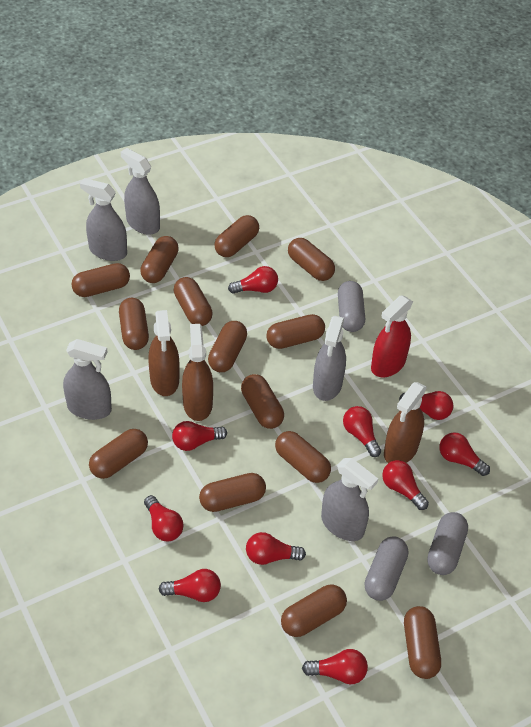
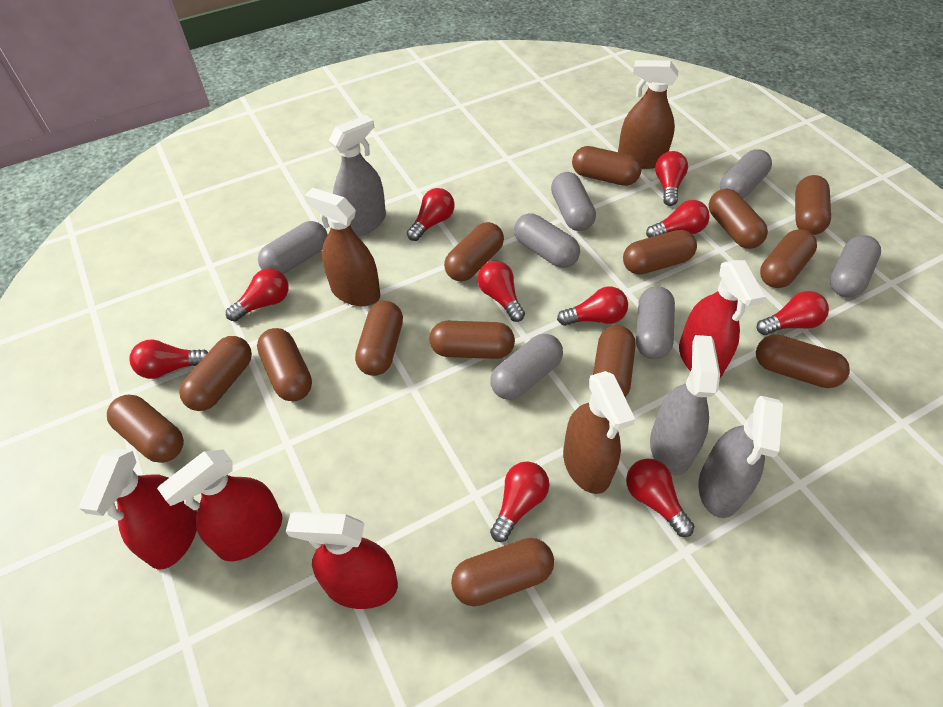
grey capsule: [338,281,365,332] [364,536,408,601] [427,512,468,575] = 3 -> [258,221,328,274] [490,334,563,400] [514,213,580,268] [551,172,596,231] [636,286,675,359] [720,150,772,198] [830,235,881,298] = 7
grey spray bottle: [63,339,112,420] [80,178,127,261] [121,148,160,235] [313,316,346,401] [321,458,378,541] = 5 -> [329,115,386,236] [650,335,720,476] [698,396,783,518] = 3
red spray bottle: [371,295,413,377] = 1 -> [79,448,197,569] [157,450,282,561] [286,512,398,609] [679,260,765,378] = 4

